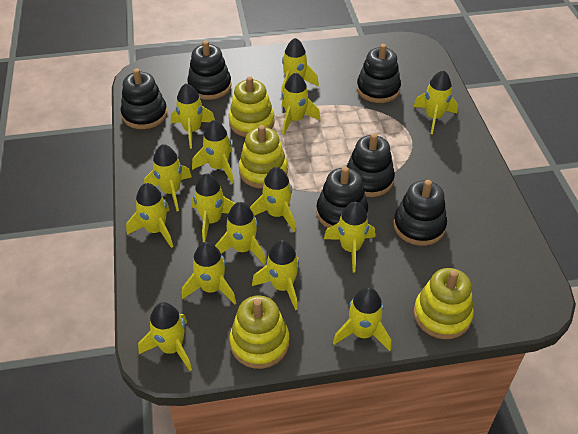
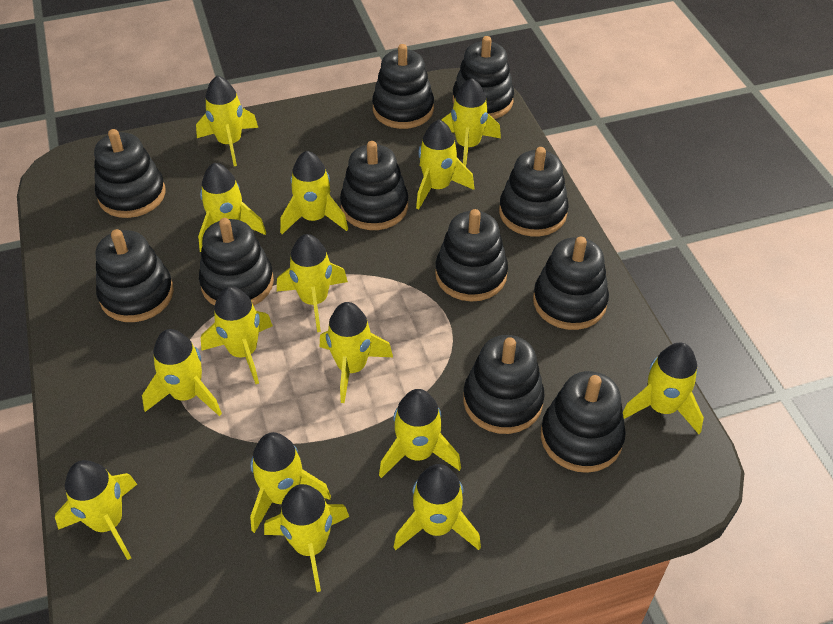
black stacking toy: [121,69,167,129] [187,41,231,100] [316,167,368,228] [346,133,395,197] [357,44,401,103] [393,180,447,246] = 6 -> [94,129,166,218] [96,229,174,322] [199,218,274,306] [340,141,408,230] [372,44,434,129] [435,209,508,301] [453,36,514,119] [463,335,545,434] [499,147,569,236] [533,237,609,330] [541,371,626,473] = 11
yellow stacking toy: [229,76,275,137] [230,296,289,369] [239,125,288,189] [414,268,474,339] = 4 -> none = 0

